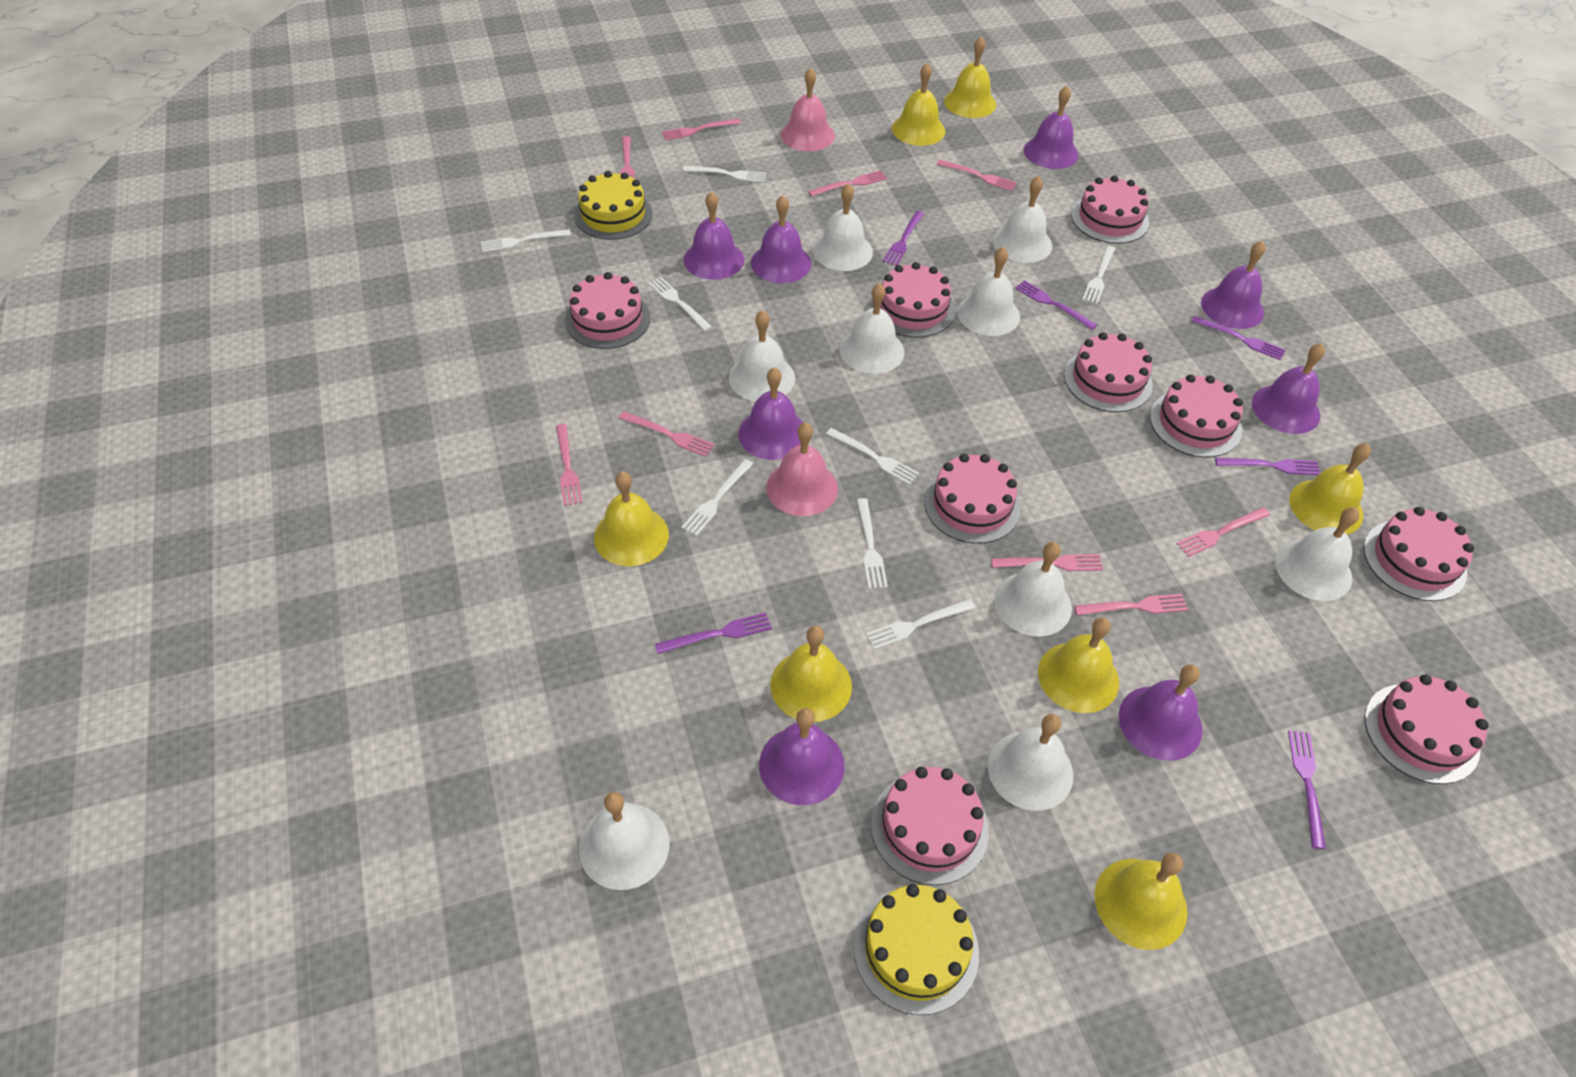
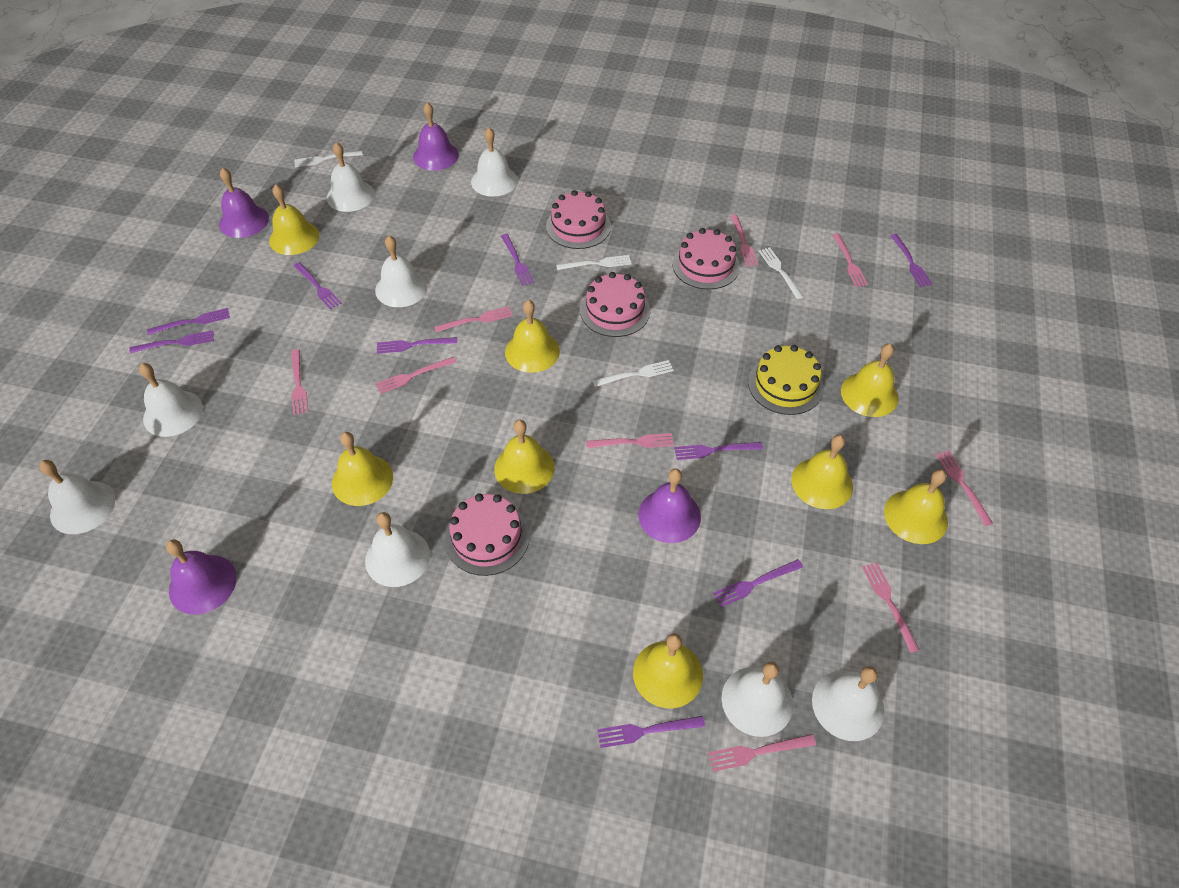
pink bell: [766,422,838,516] [781,68,835,151] = 2 -> none = 0
pink cake: [565,272,650,349] [871,767,989,885] [872,262,955,338] [924,454,1021,544] [1064,332,1153,412] [1071,175,1149,244] [1150,374,1243,458] [1363,507,1474,601] [1365,675,1488,784] = 9 -> [445,493,530,576] [546,190,611,249] [580,272,650,337] [672,228,740,290] = 4
purple bell: [684,191,744,280] [738,367,803,460] [751,195,811,283] [759,708,845,805] [1023,86,1078,169] [1119,664,1203,761] [1201,241,1266,329] [1252,343,1325,434] = 8 -> [166,539,237,615] [219,168,269,238] [413,102,459,171] [638,469,701,543] = 4
purple fork: [655,612,772,654] [883,211,924,266] [1015,280,1097,330] [1191,316,1285,360] [1215,458,1321,475] [1288,730,1326,849] = 6 -> [129,330,214,353] [147,308,230,335] [294,262,342,310] [377,337,458,354] [501,234,534,286] [597,716,705,748] [674,442,763,460] [713,559,803,607] [890,234,932,287] = 9
white bell: [579,792,669,890] [729,310,795,401] [813,183,873,271] [840,283,904,374] [957,247,1020,336] [988,714,1073,811] [993,176,1052,263] [994,542,1072,637] [1275,507,1360,601] = 9 -> [39,460,116,534] [139,363,203,437] [327,142,375,212] [365,512,430,587] [375,236,428,307] [471,127,518,197] [722,662,793,737] [812,666,884,741] = 8
white fork: [481,229,571,252] [648,277,712,332] [681,459,753,536] [683,166,767,183] [826,428,919,485] [857,498,888,589] [866,599,975,650] [1082,245,1115,304] = 8 -> [294,151,363,167] [556,255,631,270] [592,360,674,387] [759,247,804,299] = 4
yellow bell: [594,471,669,566] [770,625,852,722] [892,63,945,146] [944,36,996,118] [1038,617,1119,713] [1094,853,1188,950] [1290,443,1371,535] = 7 -> [269,184,319,255] [332,432,393,506] [494,420,555,494] [505,300,560,373] [633,633,703,709] [792,435,853,509] [841,344,899,417] [884,470,948,544] = 8
yellow cake: [574,171,653,240] [853,884,979,1015] = 2 -> [748,345,824,415] = 1

